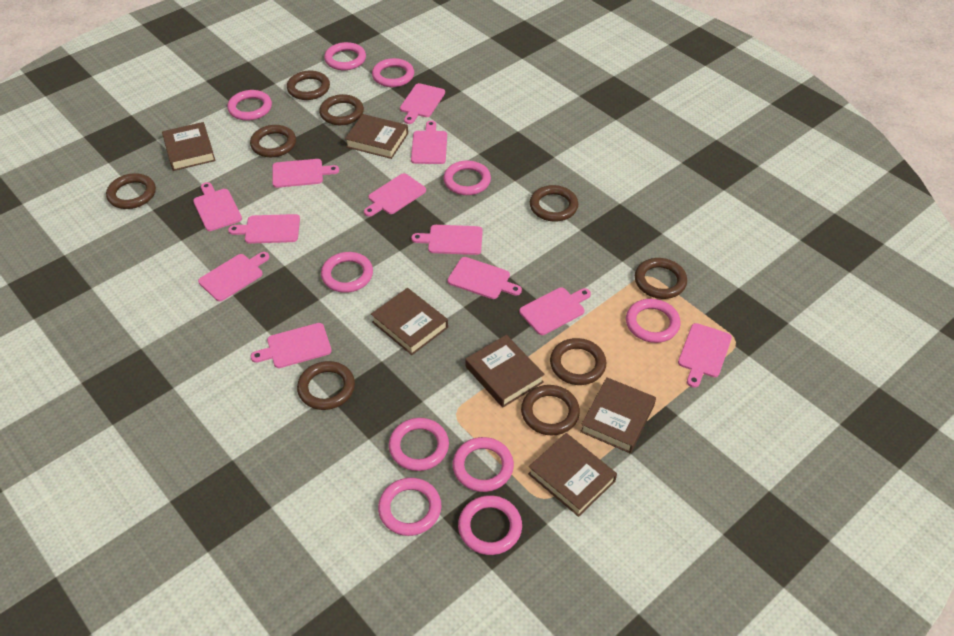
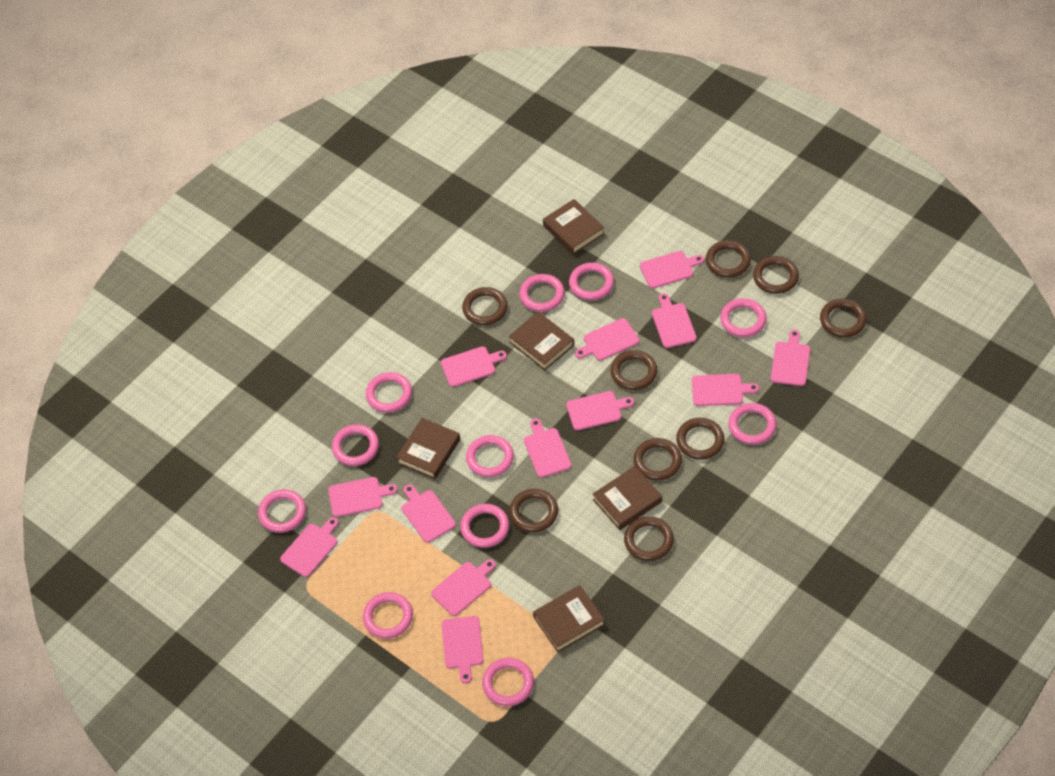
brown book: [162,122,216,171] [345,114,408,159] [371,288,448,355] [465,335,545,407] [528,433,617,517] [580,377,656,453] = 6 -> [396,418,460,479] [509,312,574,371] [533,585,605,652] [543,199,604,254] [593,466,662,530] = 5
pink cutting board: [193,182,242,231] [198,252,269,301] [228,214,300,244] [251,323,332,368] [272,159,339,188] [364,173,426,217] [400,83,445,124] [411,120,447,164] [411,225,483,255] [447,257,522,299] [519,287,591,335] [678,323,732,388] = 12 -> [280,517,339,577] [328,477,398,517] [402,484,456,543] [431,559,496,616] [441,346,507,387] [442,616,484,684] [524,419,572,478] [566,391,634,430] [575,318,640,361] [640,251,704,289] [652,293,697,348] [692,374,759,406] [771,330,810,386] = 13
pink ring: [227,90,272,121] [321,252,373,293] [324,42,366,70] [372,58,414,87] [378,478,442,536] [389,418,449,471] [443,160,491,195] [453,437,514,492] [458,495,522,555] [626,299,680,343] = 10 -> [258,489,306,533] [332,424,379,466] [363,592,413,639] [366,372,412,413] [460,504,509,548] [466,435,514,477] [482,658,534,706] [519,274,565,312] [569,263,614,300] [720,298,767,337] [728,403,777,445] = 11

